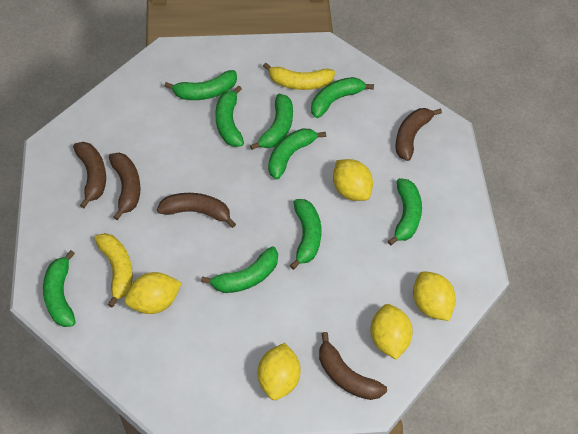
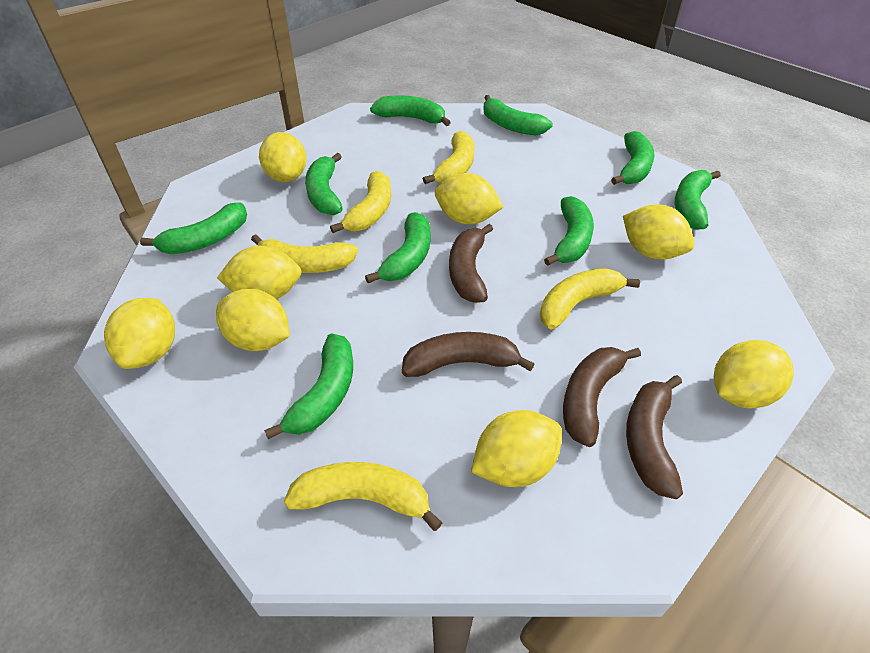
brown banana: [73,142,106,208] [109,153,141,220] [157,193,236,228] [319,332,387,400] [395,108,442,161] = 5 -> [402,332,534,377] [449,224,493,303] [563,347,641,447] [626,375,683,499] = 4
yellow banana: [94,233,133,308] [263,63,335,90] = 2 -> [251,234,358,273] [284,462,442,531] [330,171,391,233] [423,131,475,184] [540,268,640,329] = 5
yellow lemon: [125,272,182,314] [258,343,301,400] [333,159,373,201] [370,304,413,360] [413,271,456,321] = 5 -> [104,298,175,369] [216,289,290,351] [217,246,302,299] [259,132,306,182] [435,173,504,224] [471,410,562,487] [623,204,694,260] [714,340,794,408] = 8

